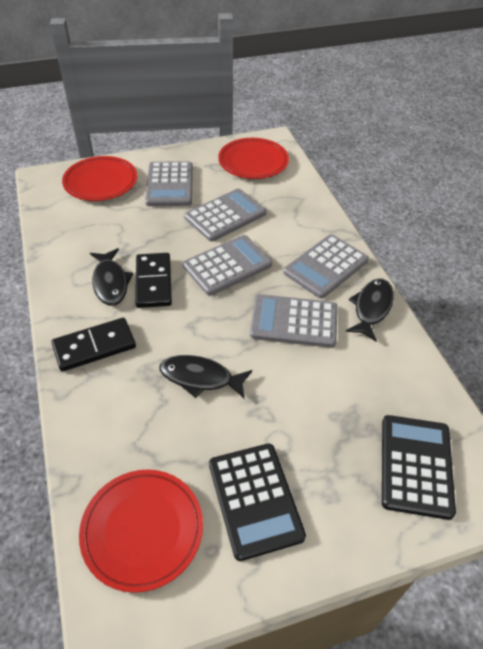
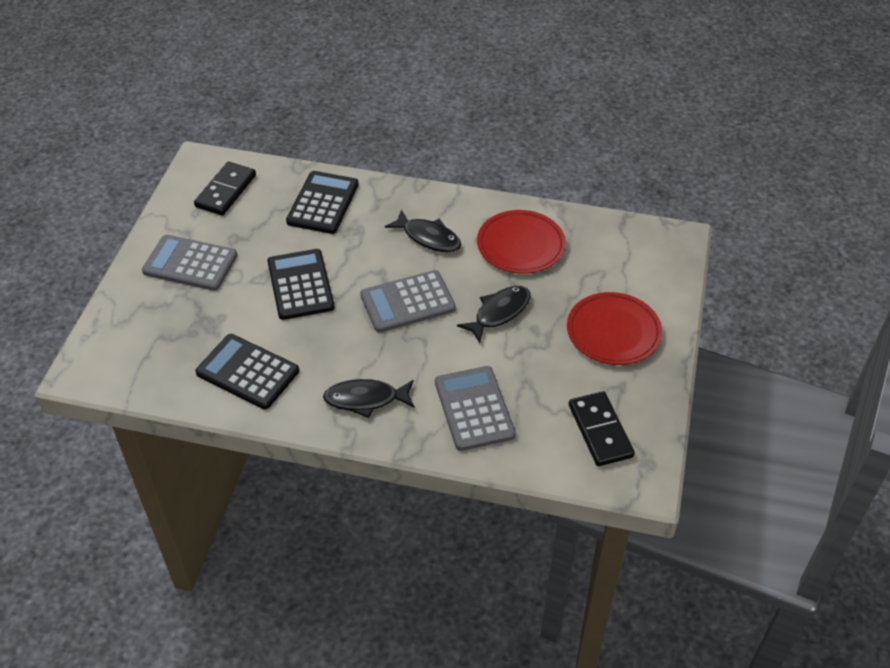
black calculator: [209,444,306,561] [382,415,456,520] = 2 -> [196,334,299,409] [267,249,335,320] [286,171,359,234] = 3
grey calculator: [145,161,193,206] [183,235,272,296] [184,188,266,242] [250,294,337,348] [283,234,369,299] = 5 -> [142,235,237,291] [360,270,456,333] [435,366,516,451] = 3
red plate: [62,156,137,201] [79,470,203,593] [218,138,289,179] = 3 -> [477,210,566,274] [567,292,662,365] = 2

